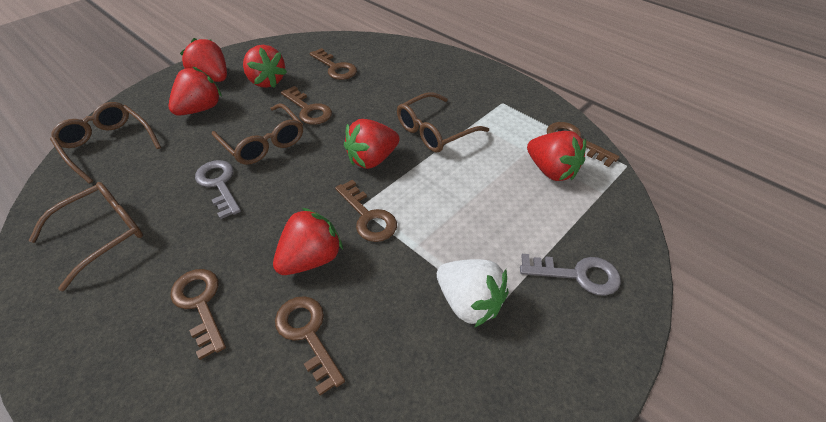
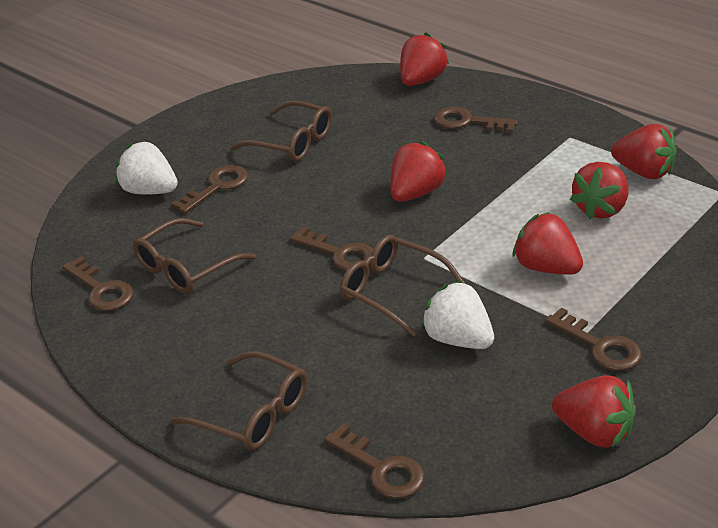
grey key: [195,160,241,219] [520,254,621,296] = 2 -> none = 0
white strawberry: [437,259,509,328] = 1 -> [115,141,178,194] [421,280,494,349] = 2

